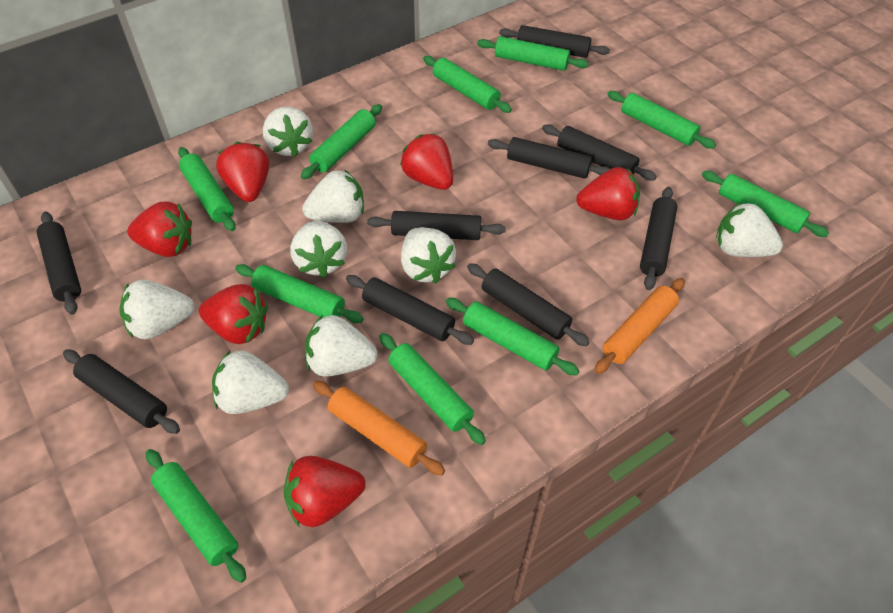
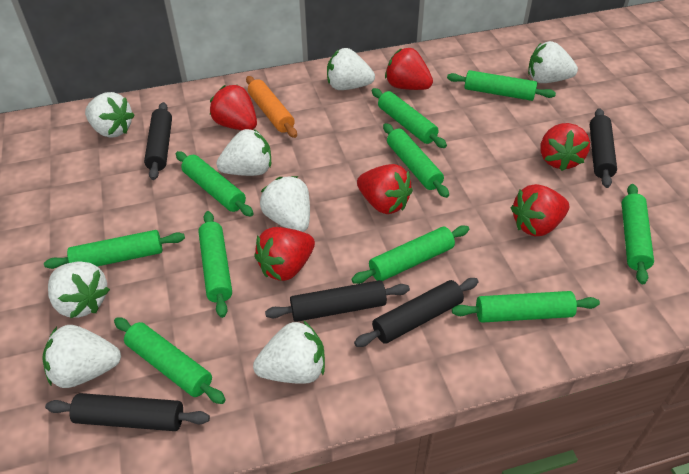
black rolling pin: [37,212,81,315] [63,350,180,434] [346,275,474,345] [367,211,506,240] [467,263,590,346] [488,137,610,179] [499,25,610,58] [542,124,657,181] [640,187,677,290] = 9 -> [45,393,210,431] [144,102,172,180] [265,280,410,322] [354,278,479,347] [590,108,617,188] = 5
orange rolling pin: [313,381,445,476] [594,278,685,374] = 2 -> [246,76,297,138] = 1

